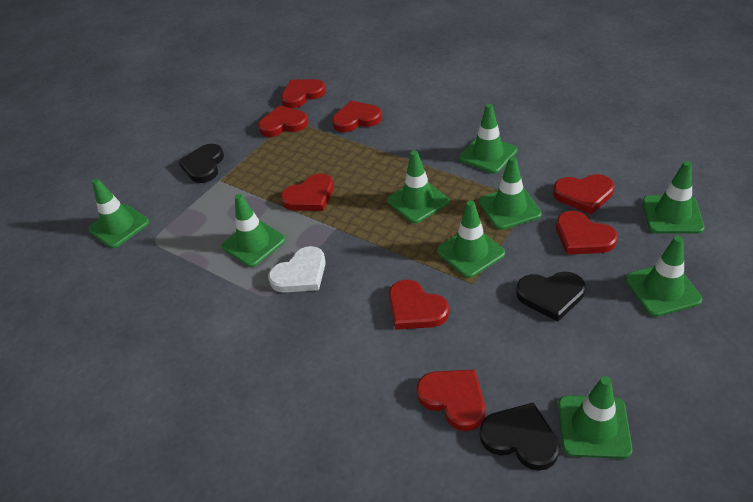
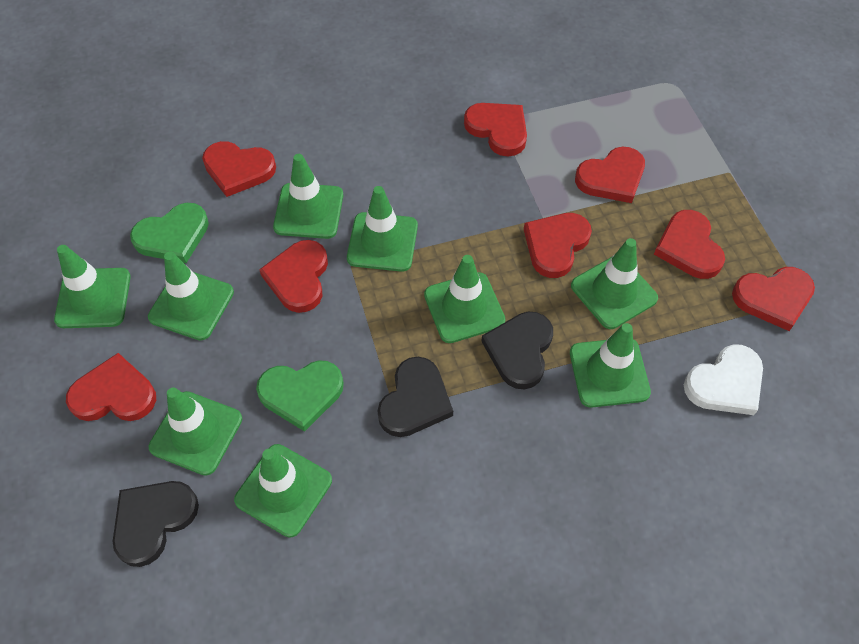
green heart: none = 0 -> [130,203,209,263] [256,360,344,432] = 2

